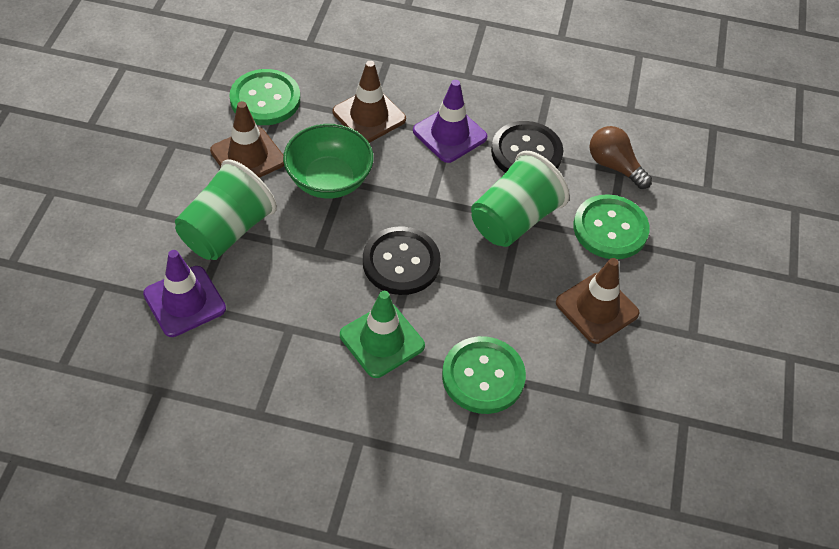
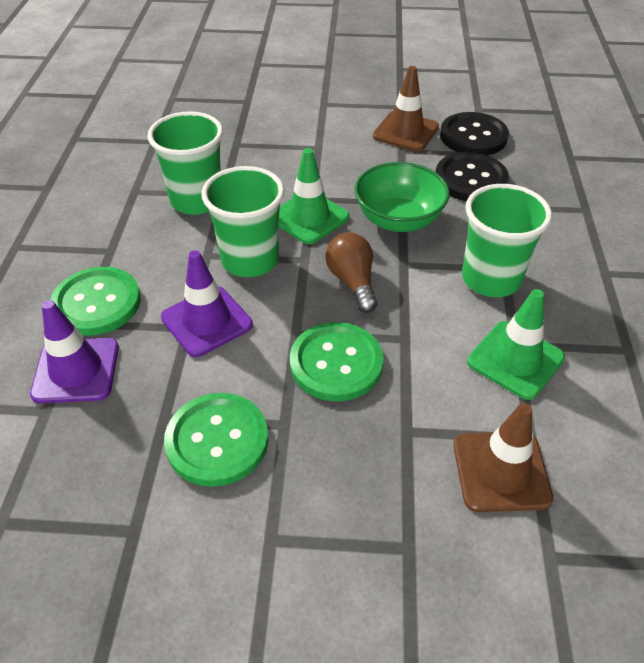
brown traffic cone: [210,101,284,178] [333,61,406,143] [556,258,639,344] = 3 -> [373,66,439,151] [453,403,553,512] = 2
green cup: [175,160,277,260] [471,151,569,247] = 2 -> [147,111,223,215] [201,166,284,277] [462,184,552,297] = 3
green traffic cone: [340,291,425,378] = 1 -> [279,148,350,244] [467,289,565,400] = 2

